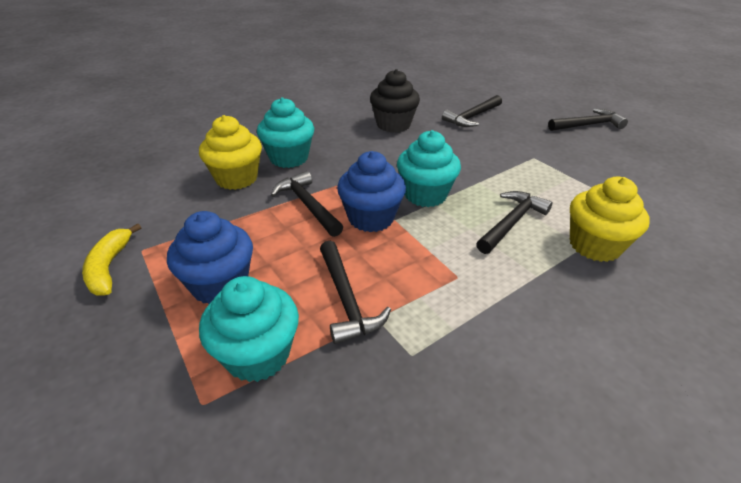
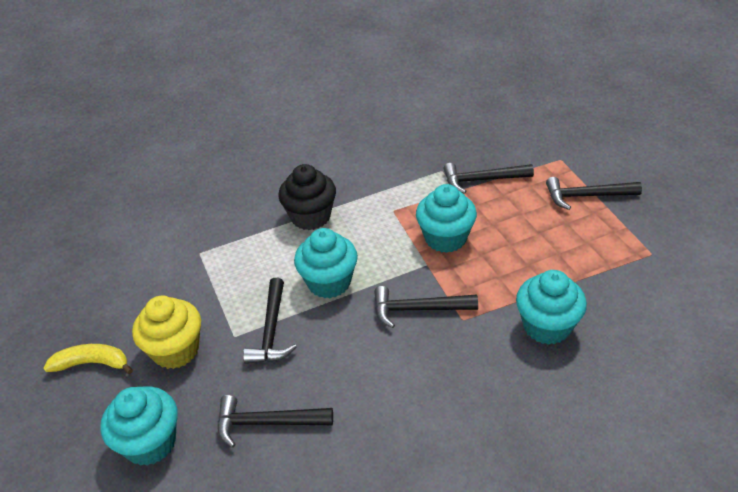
blue cupcake: [167,211,253,304] [337,151,406,232] = 2 -> none = 0
turquoise cupcake: [199,276,299,382] [257,97,314,168] [397,130,461,207] = 3 -> [100,387,177,466] [294,228,358,298] [416,184,477,253] [516,270,587,345] = 4
yellow cupcake: [199,115,262,190] [570,177,650,262] = 2 -> [132,296,201,369] = 1

